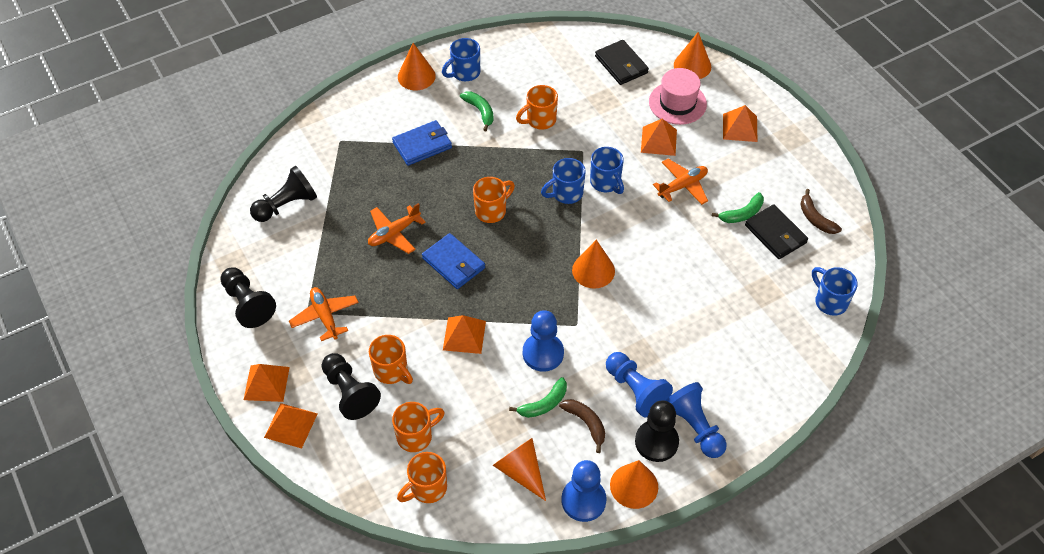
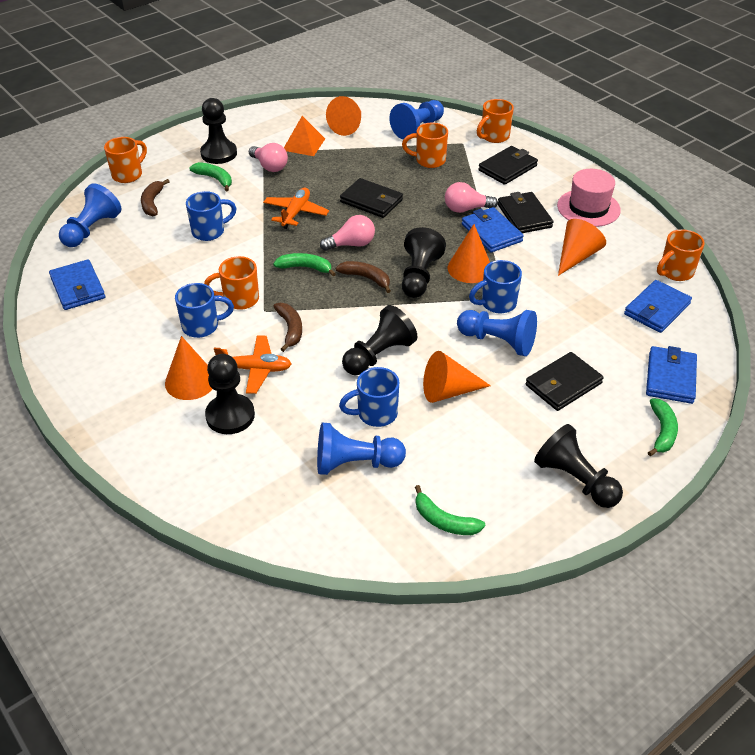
black pawn: [220,267,276,328] [250,165,317,222] [322,353,381,420] [635,400,679,462] = 4 -> [200,98,237,164] [205,354,255,434] [342,305,418,375] [402,227,446,298] [534,424,623,508] = 5
black wallet: [595,40,649,85] [745,204,808,259] = 2 -> [340,178,403,218] [478,146,538,185] [498,192,553,233] [526,352,604,411] = 4
blue wallet: [392,120,452,166] [422,233,485,289] = 2 -> [49,260,105,310] [462,207,524,253] [624,280,692,333] [646,346,697,404] = 4
brown banana: [559,399,605,453] [800,189,842,234] = 2 -> [141,179,170,216] [273,303,302,352] [336,261,391,293] = 3
green banana: [460,92,494,131] [509,377,567,418] [712,192,764,223] = 3 -> [189,162,232,191] [273,253,336,277] [415,485,485,535] [648,398,678,456] = 4
orange plane: [289,287,359,341] [368,203,426,254] [653,158,708,205] = 3 -> [214,335,292,394] [263,188,329,229] = 2
orange pyramid: [244,364,290,402] [264,403,318,449] [443,315,486,354] [641,119,677,156] [723,105,757,142] = 5 -> [284,116,325,156] = 1
pink light bulb: none = 0 -> [249,143,288,172] [320,215,375,251] [445,182,498,213] = 3

